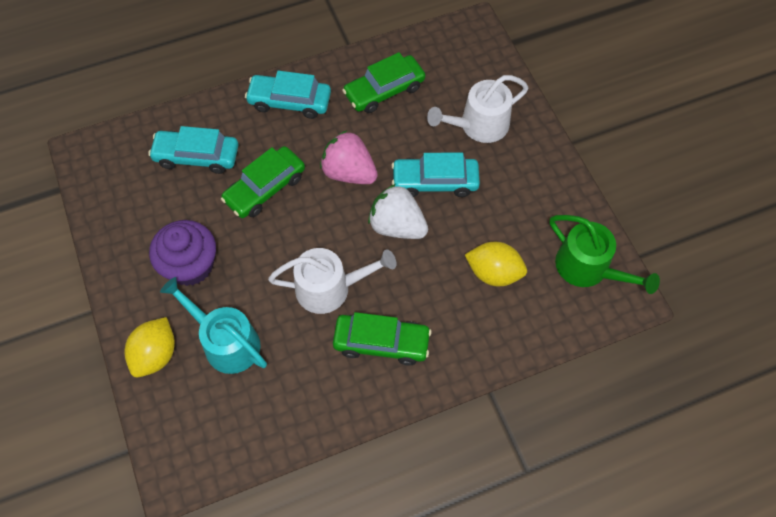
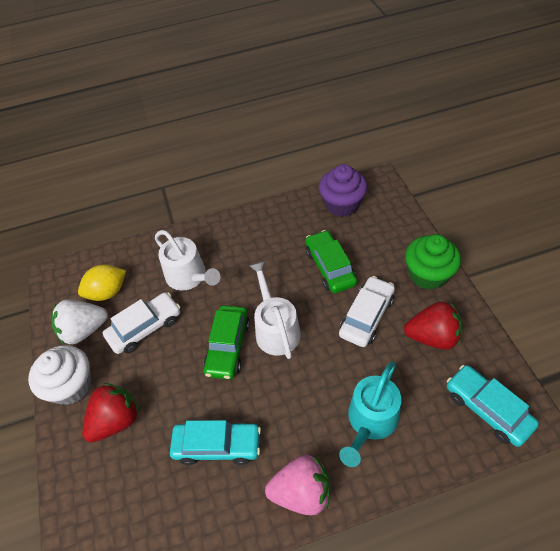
green car: [221,146,305,218] [333,312,432,366] [342,52,425,113] = 3 -> [203,305,250,380] [305,230,357,293] = 2
green cupcake: none = 0 -> [405,234,461,290] = 1
green watering can: [550,215,660,294] = 1 -> none = 0
red strawberry: none = 0 -> [82,383,140,442] [404,302,463,350] = 2
turquoise car: [148,126,238,174] [245,71,331,119] [391,153,480,197] = 3 -> [170,420,261,465] [447,365,539,447] = 2
white car: none = 0 -> [103,292,180,354] [339,276,395,347] = 2
white cupcake: none = 0 -> [28,345,92,405] = 1
yellow lemon: [125,317,175,378] [465,242,527,286] = 2 -> [78,265,126,301] = 1

